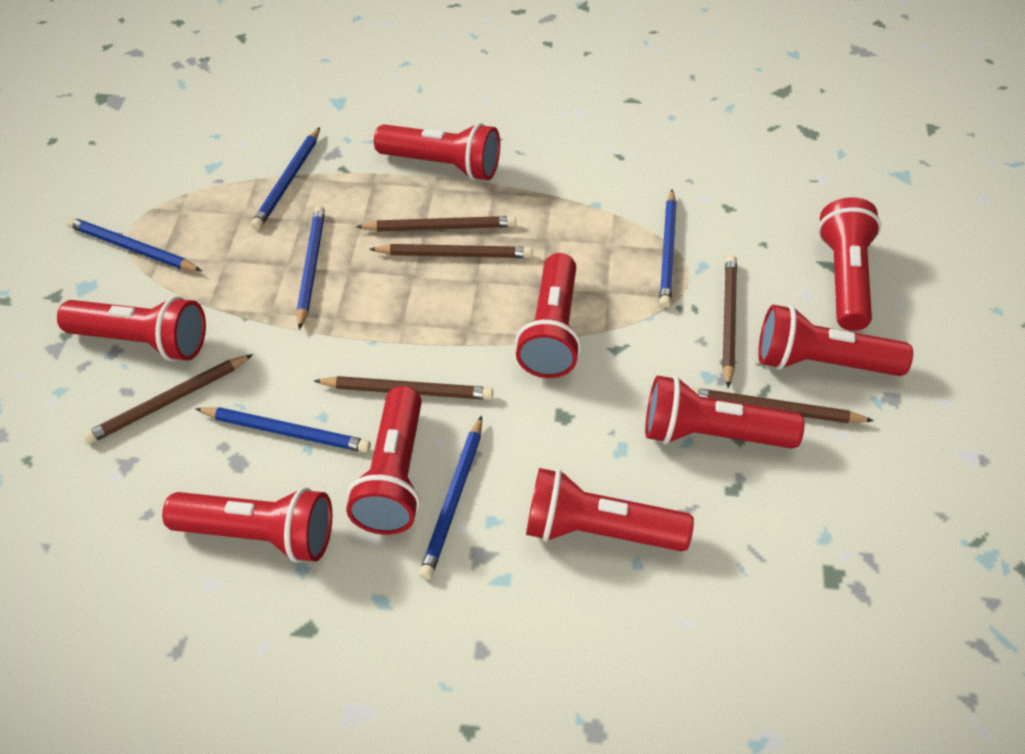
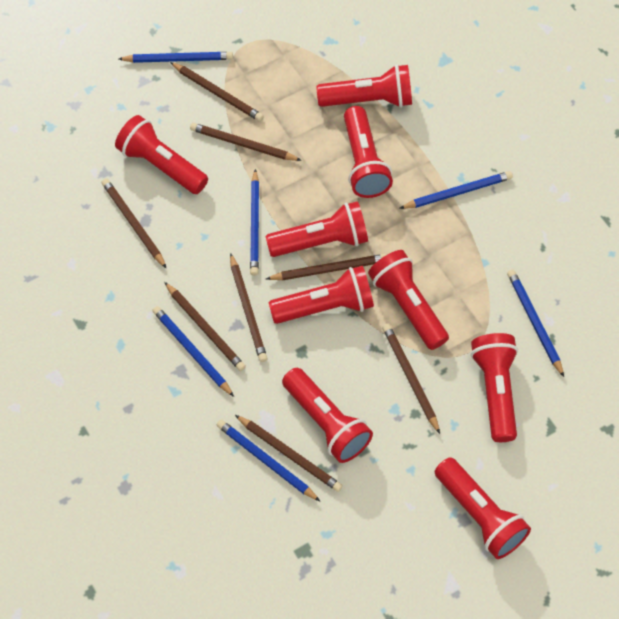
brown pencil: [82,354,253,444] [314,376,493,400] [356,216,516,232] [369,244,532,258] [691,388,874,423] [723,255,737,388] = 6 -> [101,178,167,269] [165,282,246,371] [170,62,263,121] [190,123,302,161] [230,253,267,362] [235,415,343,492] [266,254,387,280] [382,324,440,434] = 8

